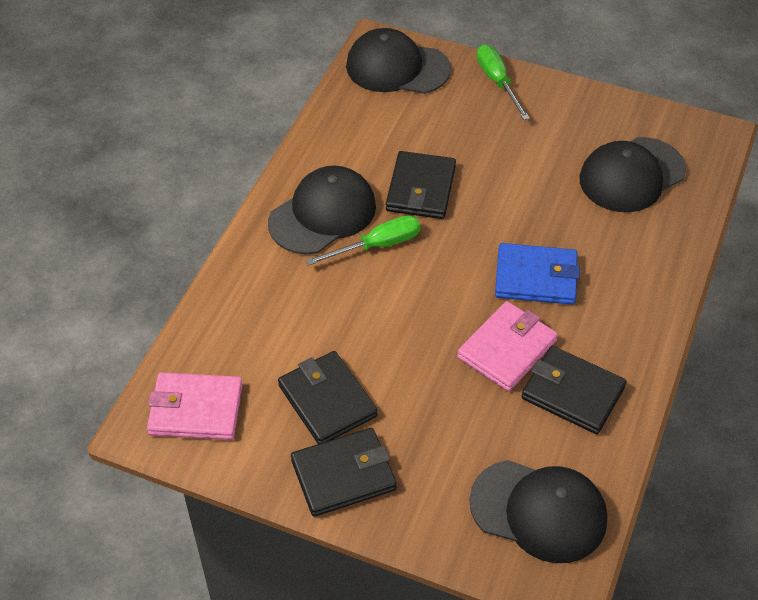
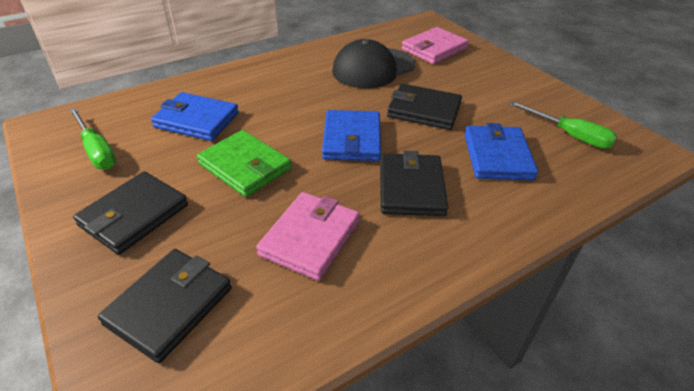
black cap: [268,165,376,254] [346,28,451,94] [469,460,607,563] [579,137,686,212] = 4 -> [332,39,415,89] = 1
blue wallet: [495,243,580,305] = 1 -> [151,92,239,141] [322,110,381,161] [464,123,538,180] = 3
green wallet: none = 0 -> [197,130,291,197] = 1

